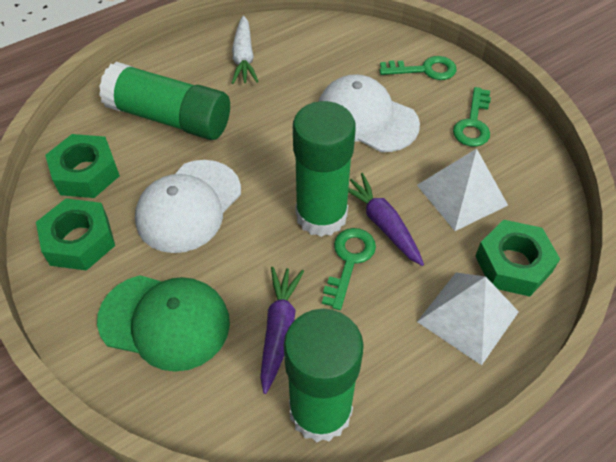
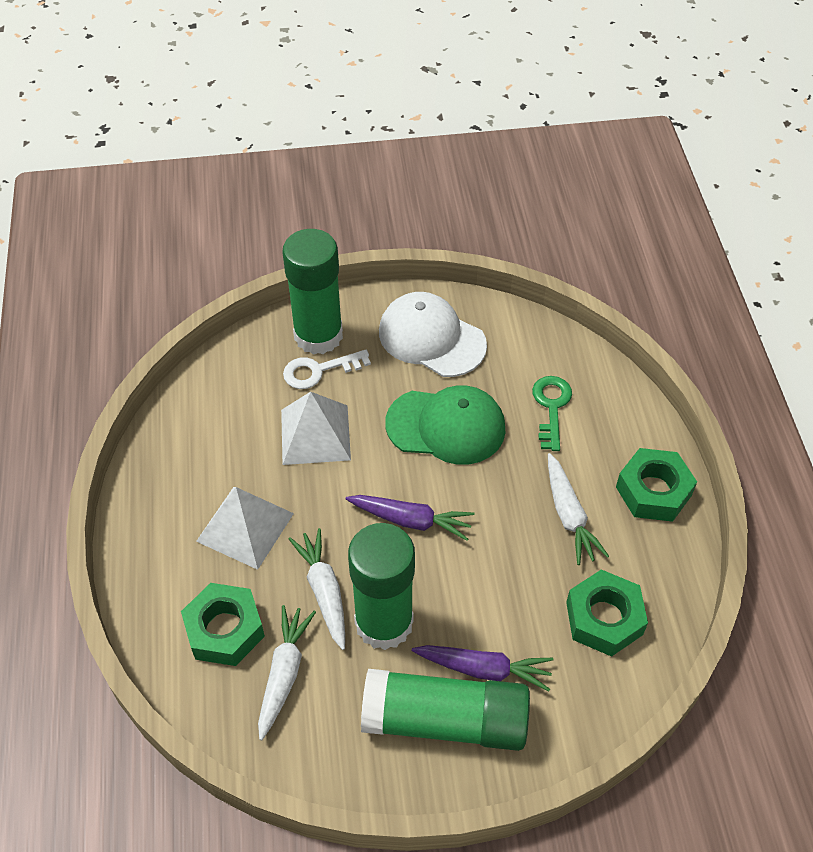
green key: [322,228,376,310] [379,56,457,80] [453,87,491,147] = 3 -> [532,376,572,451] = 1
white cap: [135,160,241,253] [319,74,420,152] = 2 -> [379,292,487,377] = 1
white carrot: [232,16,259,84] = 1 -> [258,605,316,740] [289,528,345,650] [548,453,609,565] = 3
white key: none = 0 -> [283,350,371,389] = 1

